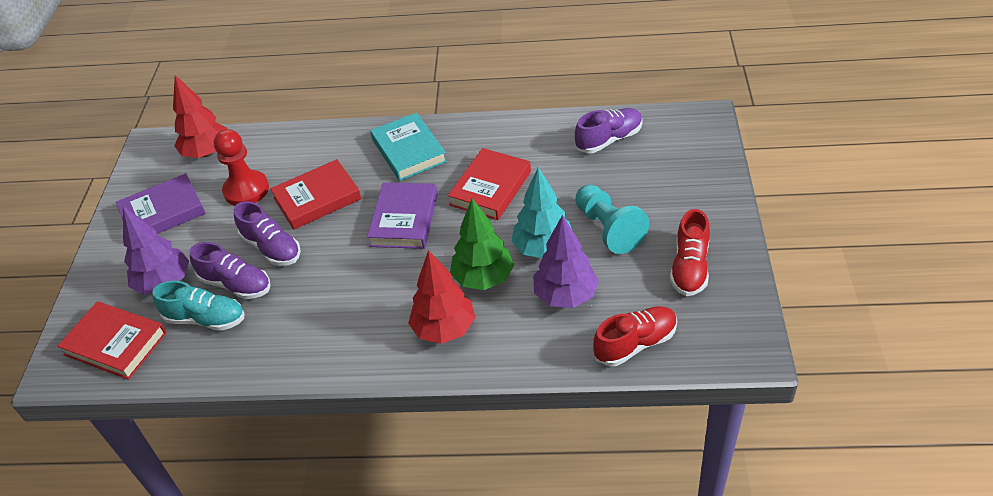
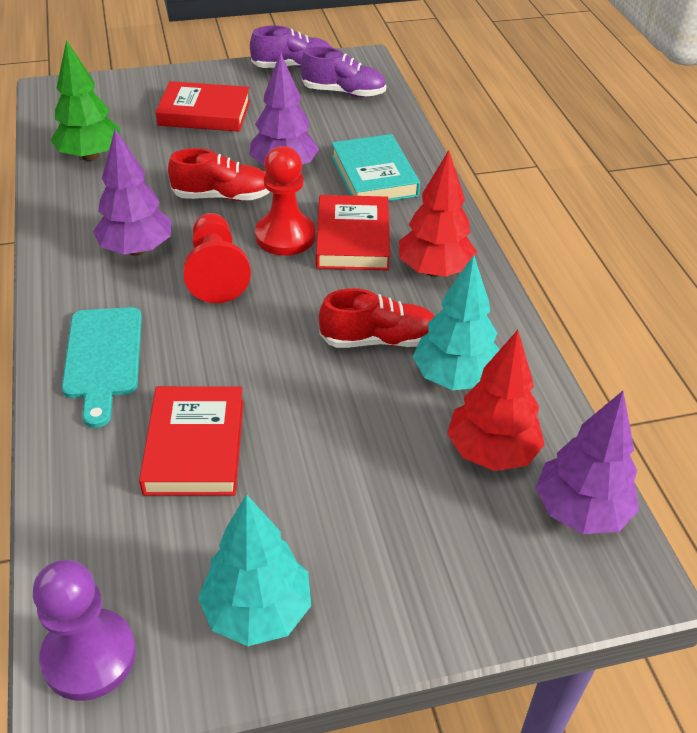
purple book: [116,173,206,234] [367,182,438,249] = 2 -> none = 0
purple pawn: none = 0 -> [33,560,136,701] = 1
purple shoe: [190,242,271,299] [234,201,301,266] [575,108,643,153] = 3 -> [250,25,332,68] [301,46,386,97] = 2
purple tree: [123,206,189,295] [533,215,599,308] = 2 -> [93,129,172,256] [250,52,319,165] [535,391,639,534] = 3
red pawn: [214,129,269,206] = 1 -> [183,213,251,303] [255,146,316,256] = 2
turquoise cutting board: none = 0 -> [62,307,142,428] = 1
turquoise pawn: [575,184,649,254] = 1 -> none = 0
turquoise shoe: [152,281,245,331] = 1 -> none = 0
turquoise tree: [511,167,572,258] = 1 -> [198,494,311,646] [413,255,499,390] = 2

